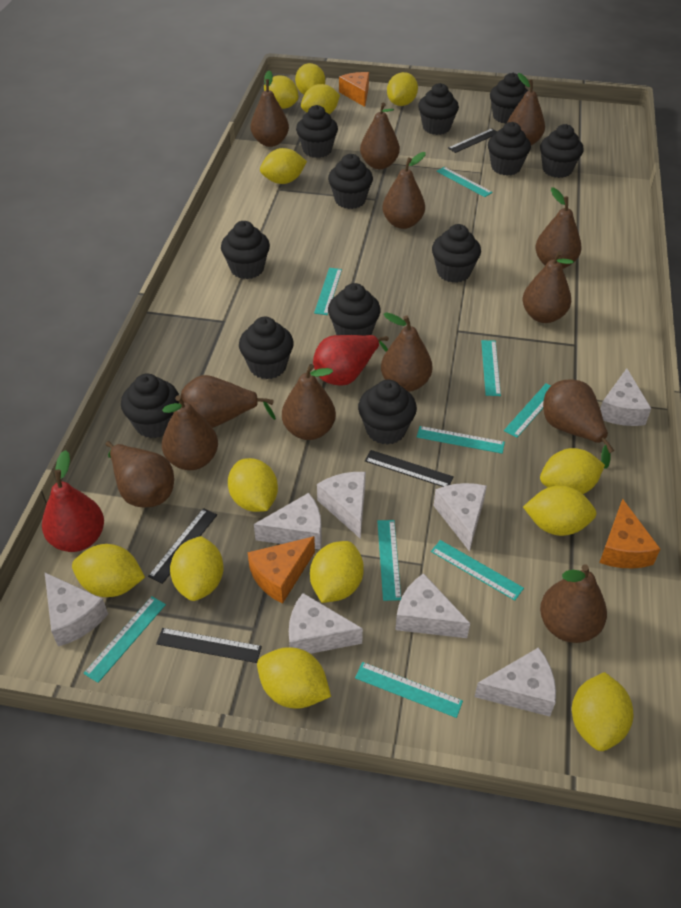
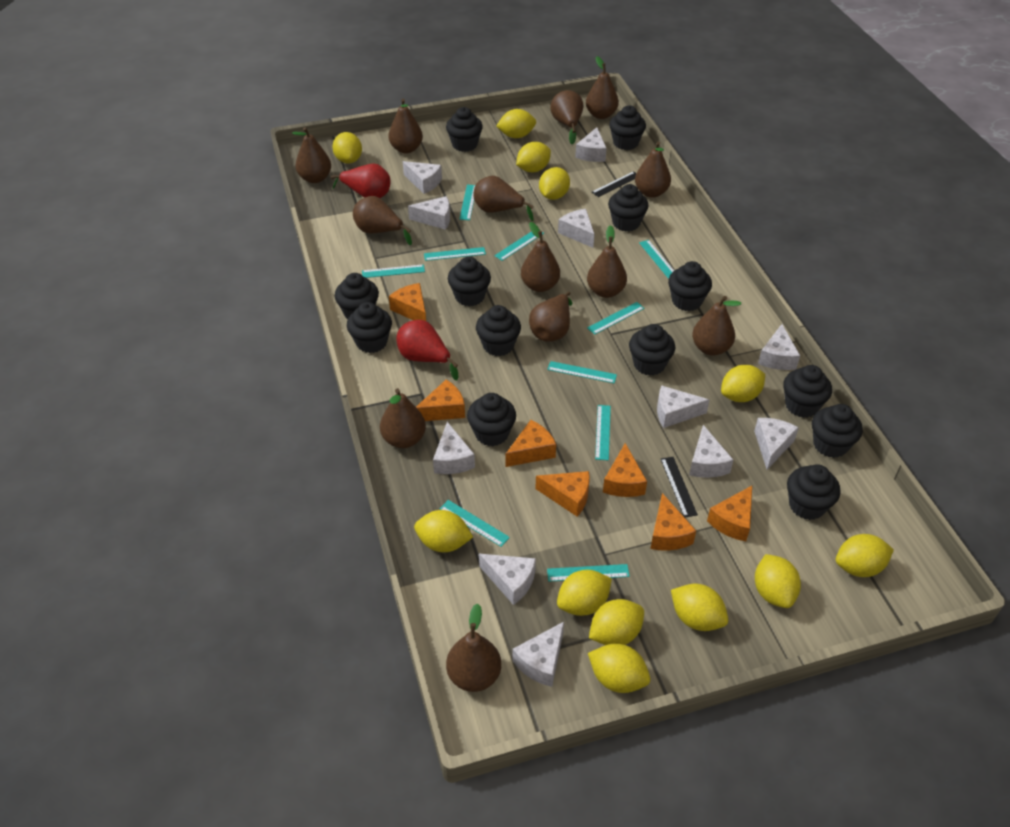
black cupcake: [121,374,179,438] [221,221,270,279] [239,317,294,379] [296,105,338,158] [328,154,373,209] [328,283,381,335] [358,380,417,445] [418,83,459,135] [432,224,481,283] [488,122,531,176] [490,73,528,124] [540,124,584,178] = 12 -> [335,273,379,319] [347,302,392,353] [446,107,483,152] [448,257,491,306] [467,393,516,446] [476,305,521,356] [608,184,649,232] [609,105,646,150] [629,324,675,376] [668,261,712,311] [783,365,832,418] [787,464,841,520] [812,404,863,458] = 13
black ruler: [148,508,217,584] [156,628,262,663] [365,450,454,487] [448,128,497,153] = 4 -> [592,171,636,197] [661,457,698,518] = 2
orange cheese: [248,536,315,604] [339,72,369,107] [599,499,660,569] = 3 -> [389,283,426,321] [416,380,465,421] [506,420,556,467] [535,471,590,517] [603,443,647,497] [650,493,696,551] [707,486,752,541] = 7
turquoise ruler: [83,596,166,683] [314,268,342,315] [355,662,463,718] [377,520,401,601] [417,426,505,454] [431,540,524,600] [436,167,493,197] [481,340,501,396] [504,383,551,438] = 9 -> [362,264,425,278] [424,247,486,261] [439,500,510,547] [459,185,476,220] [494,231,544,261] [547,361,617,383] [547,564,630,582] [587,302,645,335] [595,405,611,461] [639,240,674,279] = 10
white cheese: [45,573,108,646] [254,493,322,550] [289,593,363,654] [317,472,366,539] [395,573,470,638] [433,483,487,552] [474,647,556,717] [600,368,651,426] = 8 -> [403,161,442,194] [408,196,450,230] [433,422,475,474] [479,554,536,605] [512,622,564,687] [558,209,595,248] [575,127,607,162] [657,385,709,428] [689,425,733,478] [754,418,799,470] [758,324,800,370] = 11
yellow lemon: [72,544,145,597] [170,536,224,601] [228,458,278,512] [257,647,331,709] [260,148,307,184] [264,75,298,109] [295,63,325,95] [301,84,340,114] [310,541,364,603] [387,72,418,106] [523,485,596,536] [540,448,605,494] [572,672,633,751] = 13 -> [332,132,362,164] [414,510,473,552] [496,109,536,138] [516,142,551,172] [539,167,570,200] [557,570,612,616] [588,644,650,693] [589,599,644,645] [671,583,728,631] [721,365,765,402] [755,554,801,608] [836,534,894,577] = 12

